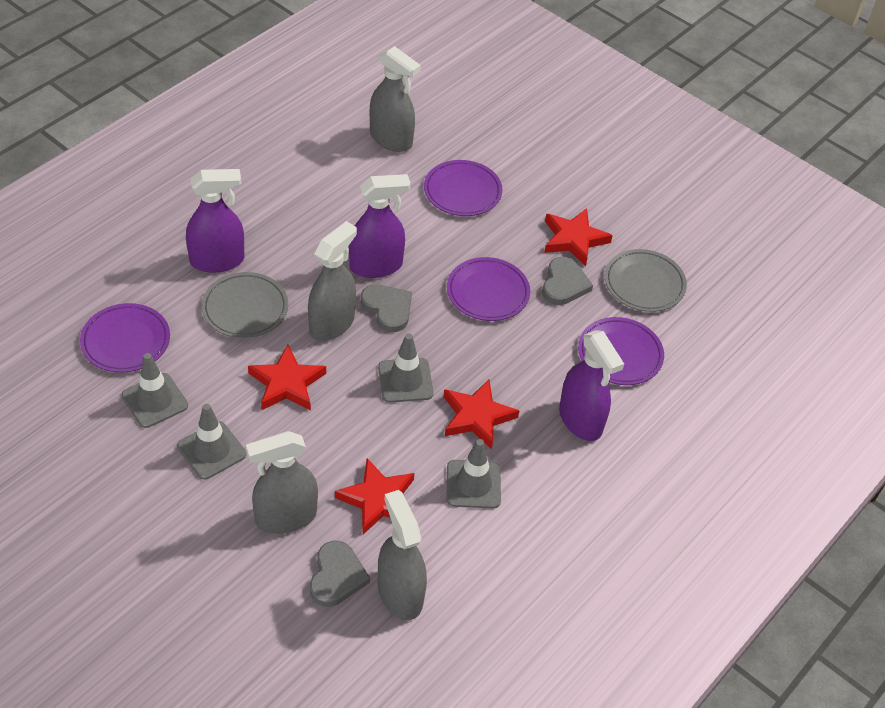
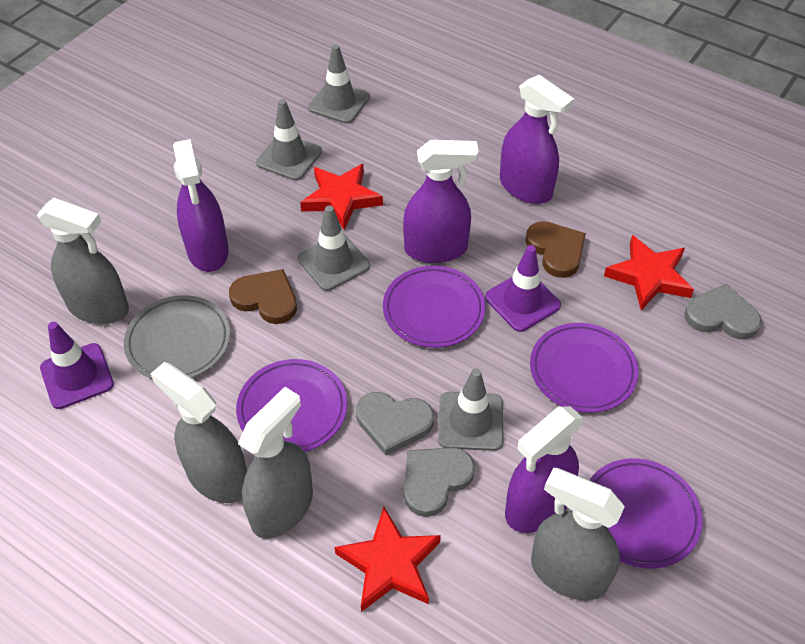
brown heart: none = 0 -> [229,269,297,324] [526,221,586,278] = 2
grey plate: [202,272,288,338] [605,249,687,312] = 2 -> [124,295,230,379] = 1
purple spray bottle: [186,169,244,273] [349,174,410,278] [559,330,624,441] = 3 -> [173,139,229,272] [403,140,479,263] [500,75,574,204] [505,406,584,533] = 4
purple traffic cone: none = 0 -> [40,322,114,409] [485,245,561,332] = 2
red star: [248,345,326,410] [335,458,414,534] [443,379,519,450] [544,208,613,266] = 4 -> [300,164,383,230] [335,506,441,612] [604,235,694,310] = 3

